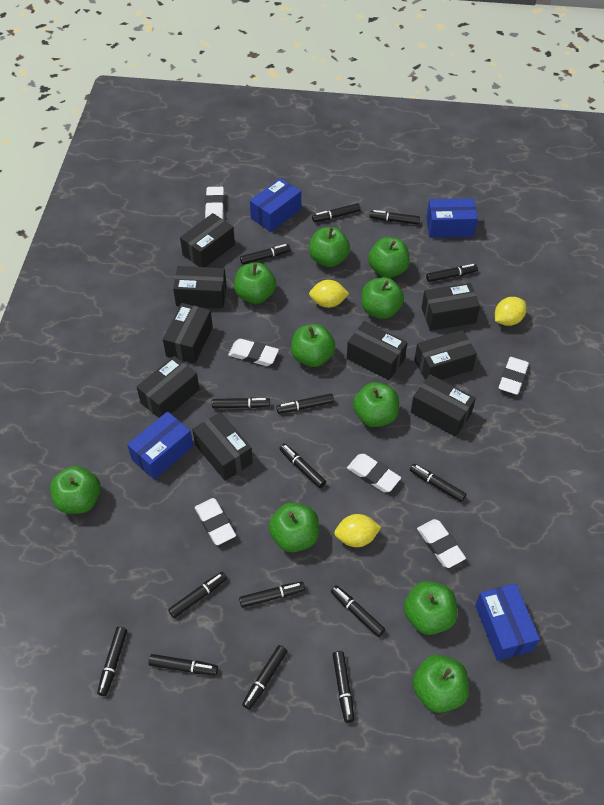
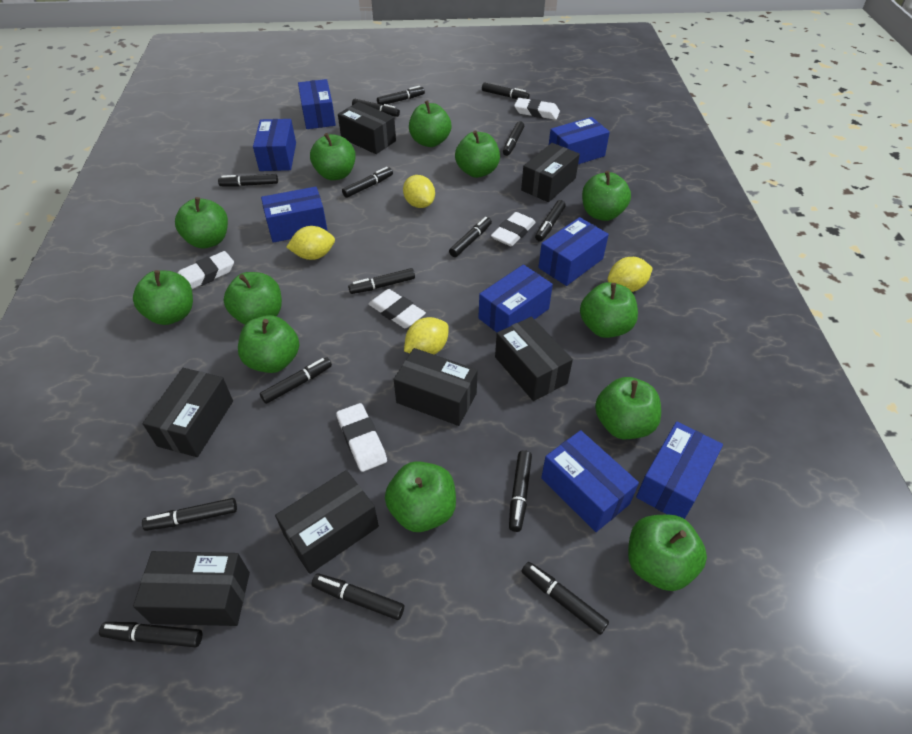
black box: [137,356,200,418] [163,303,213,364] [173,266,227,308] [180,213,235,267] [192,412,253,481] [347,321,407,380] [411,374,476,437] [414,330,477,380] [422,283,480,331] = 9 -> [133,551,250,626] [143,368,233,457] [275,470,379,574] [338,102,396,154] [394,348,478,426] [495,317,573,401] [521,143,580,202] = 7
blue box: [127,411,193,480] [250,178,301,232] [426,198,478,238] [475,583,540,661] = 4 -> [253,119,296,171] [261,187,328,243] [298,79,336,129] [478,265,553,332] [538,217,609,286] [541,430,639,532] [549,117,610,164] [636,422,723,519] = 8
green apple: [50,466,101,514] [234,262,276,304] [269,502,319,552] [291,324,335,367] [309,227,350,267] [353,382,399,427] [362,277,404,319] [368,237,410,278] [404,581,457,635] [413,655,469,713] = 10 -> [133,270,193,325] [175,197,228,248] [224,272,282,324] [238,315,299,373] [310,133,356,180] [385,461,456,532] [409,100,451,147] [455,131,500,178] [580,282,638,338] [582,171,631,221] [595,377,661,439] [628,514,707,591] = 12
white eraser: [195,498,236,545] [205,187,224,219] [228,339,279,366] [347,454,401,492] [417,519,466,568] [499,357,529,395] = 6 -> [178,251,234,289] [336,403,387,472] [368,289,426,328] [491,212,536,246] [514,98,560,120] = 5
yellow lemon: [309,280,349,308] [334,514,381,547] [495,297,526,326] = 3 -> [287,226,335,260] [403,175,435,208] [404,317,449,355] [608,257,653,292] = 4

